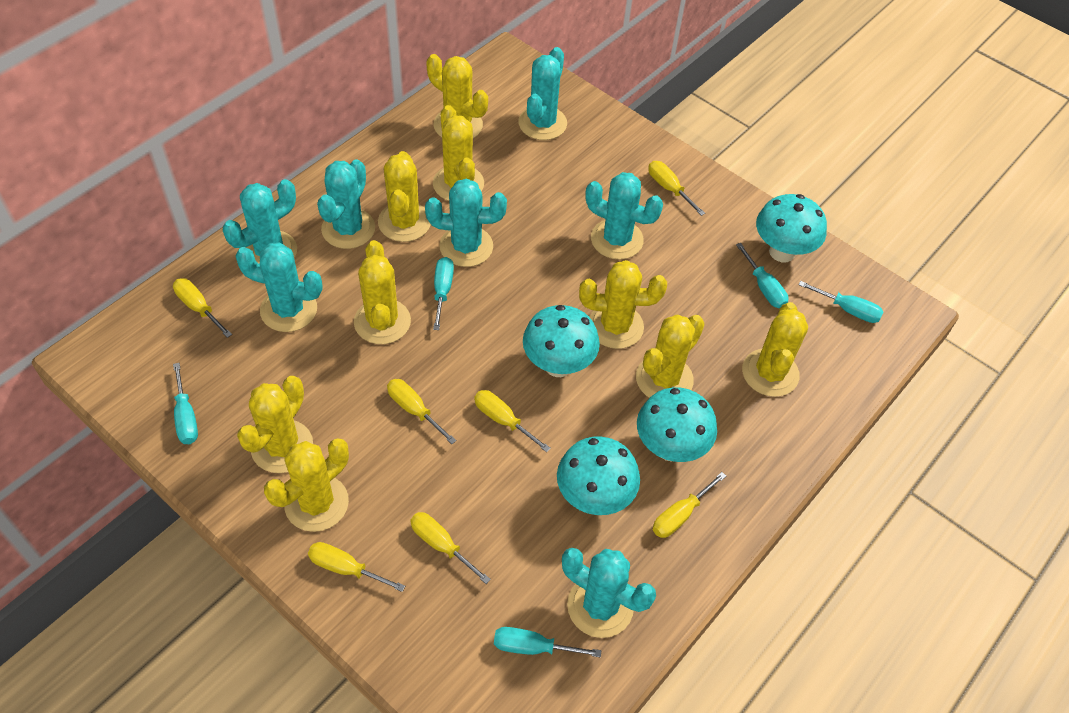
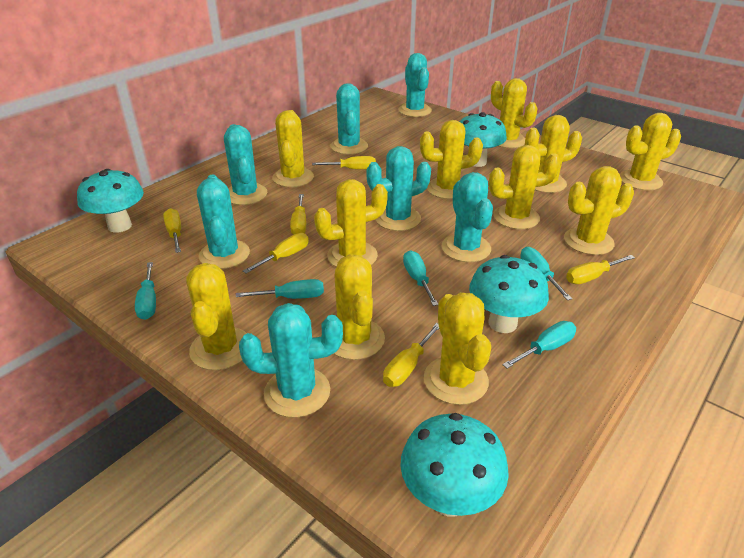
yellow cactus: [237,376,313,473] [264,438,349,532] [354,240,411,344] [378,151,431,242] [426,54,488,138] [433,105,484,201] [579,260,667,349] [636,314,705,398] [742,302,808,397] = 9 -> [186,263,247,370] [273,110,314,187] [314,179,388,267] [333,254,385,360] [420,120,483,199] [424,292,491,405] [489,145,561,229] [491,78,538,148] [525,115,582,193] [564,166,634,255] [620,113,681,190] = 11
yellow screwdriver: [173,278,232,338] [308,542,405,592] [387,379,457,444] [410,512,491,584] [474,390,551,452] [648,161,705,216] [653,472,726,538] = 7 -> [163,208,181,253] [243,233,309,274] [290,194,306,235] [312,156,376,170] [383,323,439,387] [566,255,635,284] = 6

